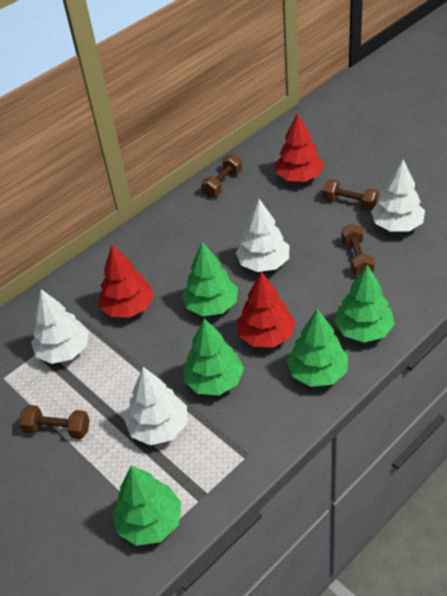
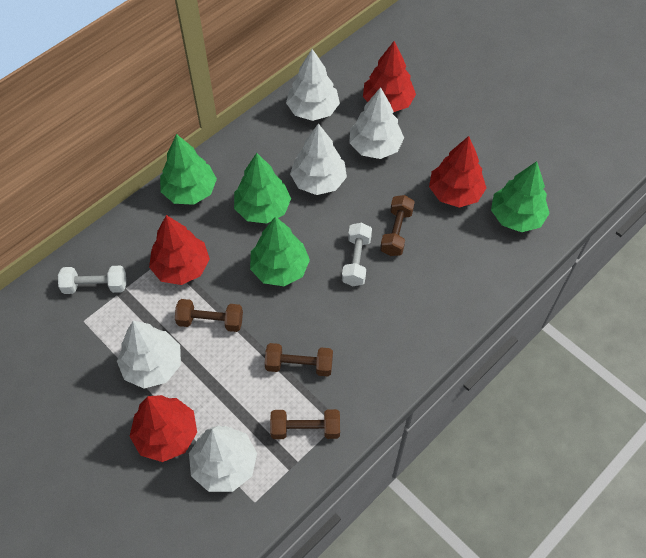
green tree: [112,465,181,546] [182,242,238,316] [184,318,244,395] [286,309,348,387] [334,265,395,342] = 5 -> [160,134,217,205] [234,153,291,224] [250,216,310,286] [491,161,550,232] = 4
red tree: [99,245,154,318] [237,272,296,347] [275,113,324,182] = 3 -> [129,395,197,462] [149,215,210,285] [363,41,416,112] [429,136,486,207] = 4
white dumbbell: none = 0 -> [58,266,126,294] [342,223,372,286] = 2
white tree: [31,289,89,364] [125,367,187,445] [236,199,289,272] [371,160,425,232] = 4 -> [117,321,181,389] [189,426,257,492] [286,49,340,121] [290,123,347,195] [349,87,404,159] = 5

